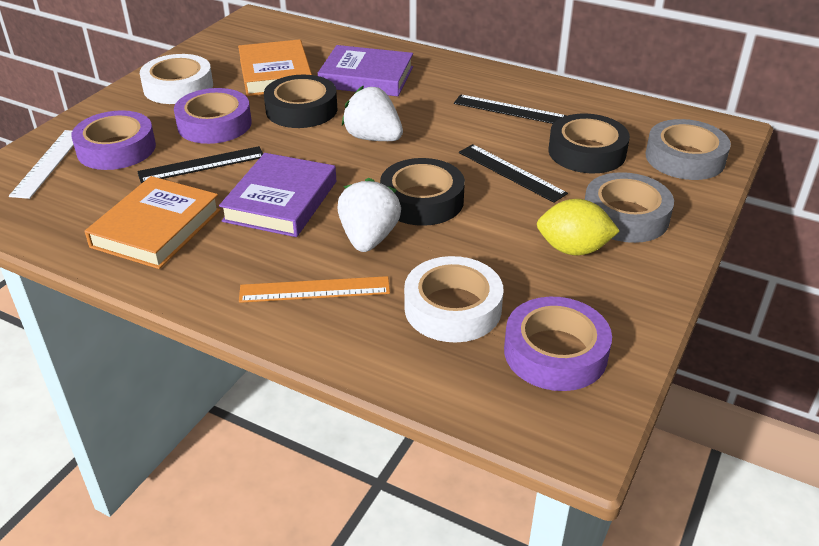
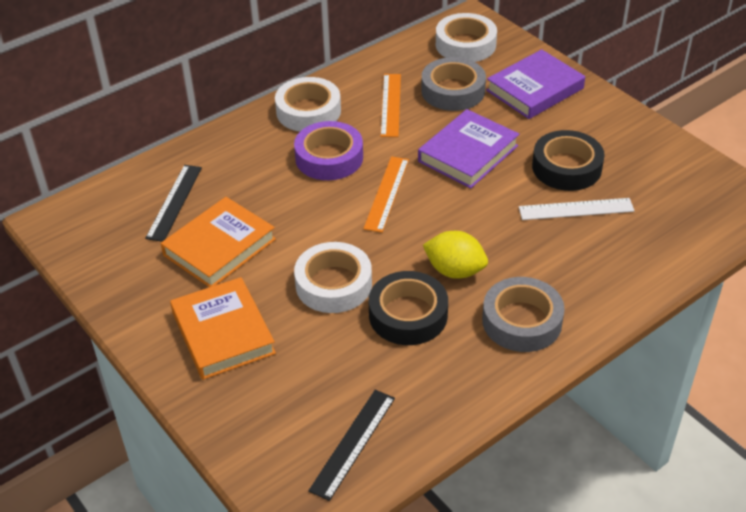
black ruler: [137,146,263,183] [454,94,567,124] [459,144,568,203] = 3 -> [145,165,202,242] [308,390,395,501] = 2
black tape: [264,75,337,128] [380,158,465,226] [548,114,630,173] = 3 -> [369,271,448,345] [532,130,604,191] = 2
orange ruler: [239,276,390,303] = 1 -> [363,156,409,233] [380,74,401,137] = 2
purple tape: [71,110,156,170] [174,88,252,144] [504,297,612,391] = 3 -> [294,121,363,180] = 1
white strawberry: [337,178,401,252] [342,86,403,141] = 2 -> none = 0
white tape: [140,54,213,104] [404,256,503,342] = 2 -> [275,77,341,131] [294,242,372,313] [436,13,497,62] = 3

